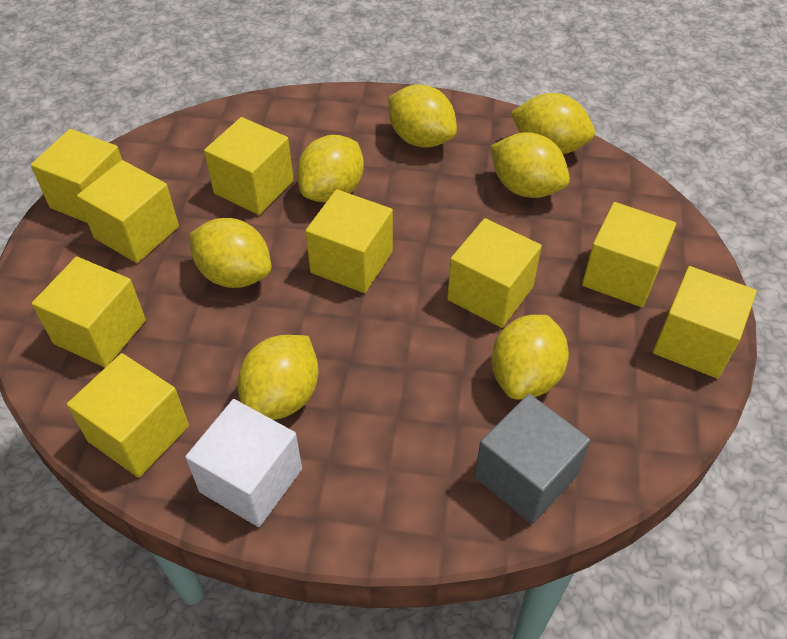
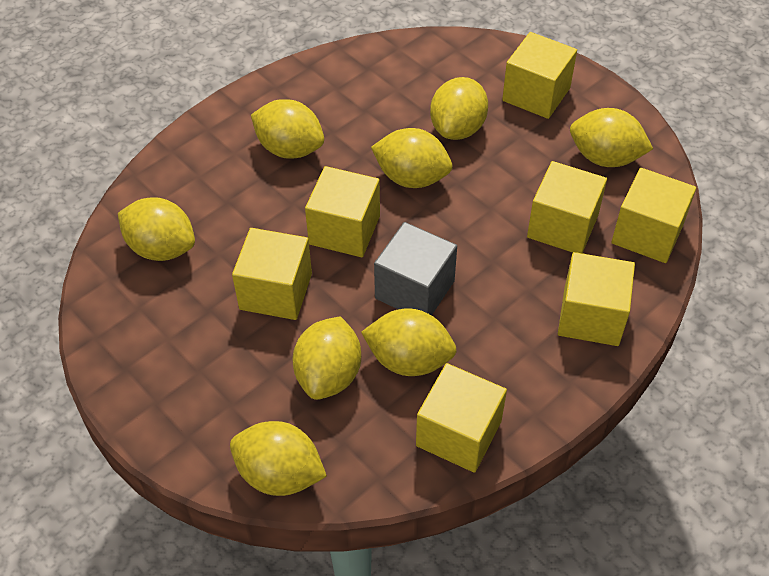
white cube: [185,399,302,527] = 1 -> none = 0
yellow cube: [31,129,122,223] [32,256,146,367] [67,353,189,478] [77,160,179,263] [204,117,294,215] [305,189,393,293] [447,218,542,328] [582,202,676,307] [653,266,757,379] = 9 -> [232,228,312,320] [305,166,380,257] [416,363,507,473] [502,32,577,119] [527,161,607,253] [558,252,635,346] [611,168,696,263] = 7
yellow lemon: [189,218,271,288] [237,335,319,420] [297,135,364,203] [388,84,457,148] [490,132,570,198] [492,315,569,400] [511,93,595,154] = 7 -> [118,197,195,261] [230,421,327,496] [251,99,324,159] [293,316,361,400] [361,309,457,376] [371,128,452,188] [430,77,488,140] [570,108,653,167] = 8

